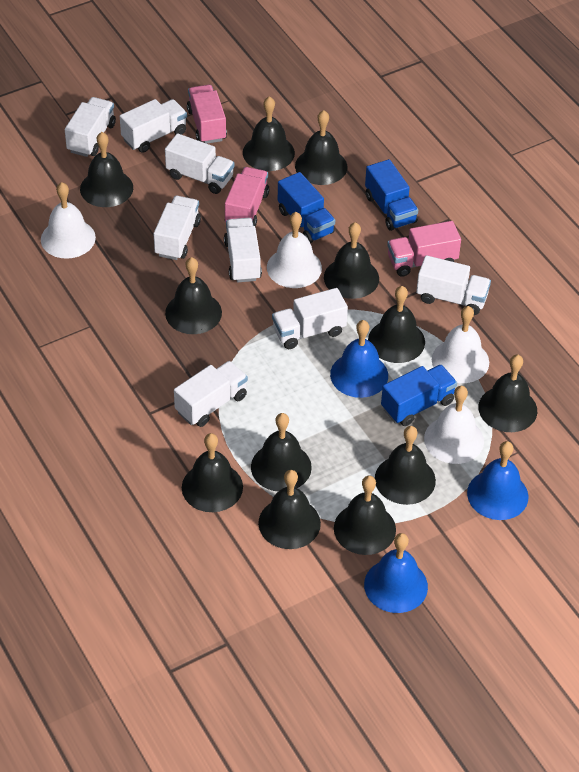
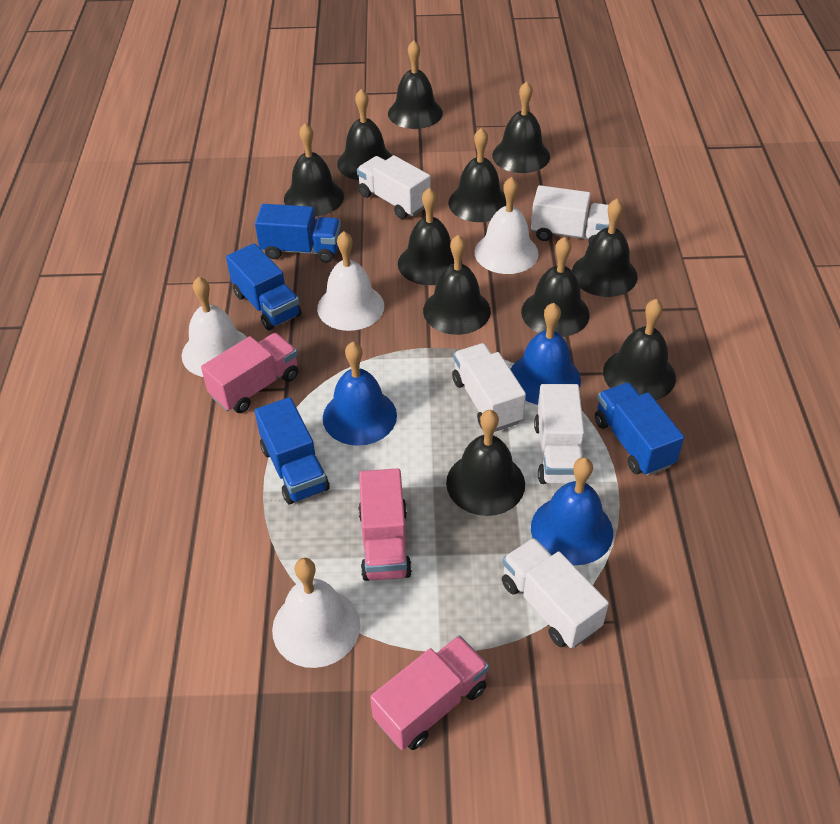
black bell: [80,132,133,207] [165,257,222,334] [182,433,243,512] [243,96,295,171] [251,413,312,491] [258,470,321,549] [295,110,347,185] [324,222,379,299] [334,476,396,555] [368,286,425,363] [375,426,436,505] [478,354,537,432] = 12 -> [284,123,344,216] [337,89,392,180] [388,40,443,129] [398,188,462,285] [423,235,491,335] [446,410,525,516] [448,128,506,222] [492,81,550,173] [521,237,590,337] [572,199,637,297] [603,299,676,400] = 11
blue truck: [278,172,335,243] [365,159,418,231] [381,365,457,426] = 3 -> [226,243,301,330] [255,204,341,263] [255,397,330,504] [595,382,684,476] = 4
white truck: [65,97,116,157] [120,99,187,153] [154,196,201,260] [165,133,235,194] [174,361,248,427] [224,218,262,282] [272,288,348,349] [416,255,491,315] = 8 -> [357,155,431,219] [452,343,526,432] [502,538,609,648] [531,185,609,243] [534,384,584,484] = 5

